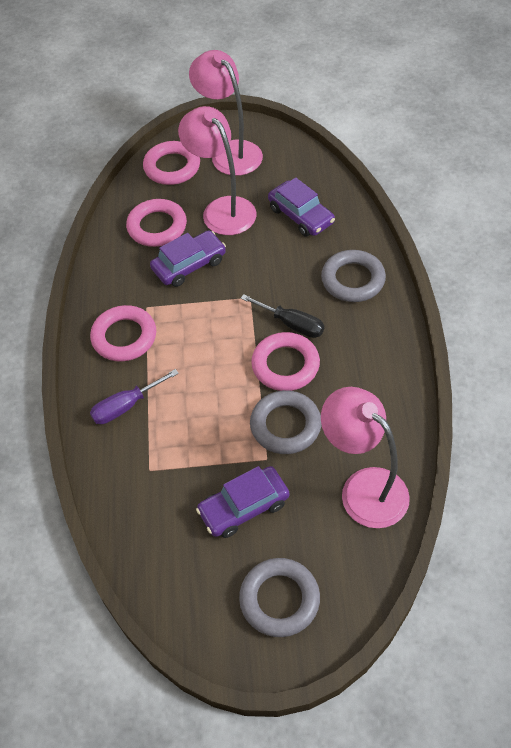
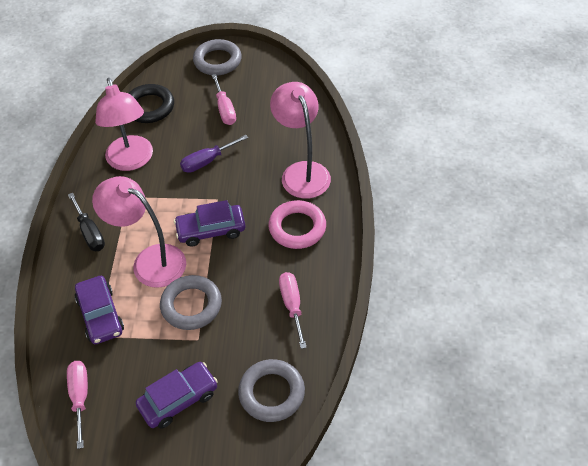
black ring: none = 0 -> [128,84,174,123] = 1
pink ring: [90,305,156,362] [126,199,187,247] [143,141,200,185] [251,332,320,391] = 4 -> [268,200,326,249] = 1
pink screwdriver: none = 0 -> [67,361,88,449] [212,74,236,125] [279,272,307,349] = 3

